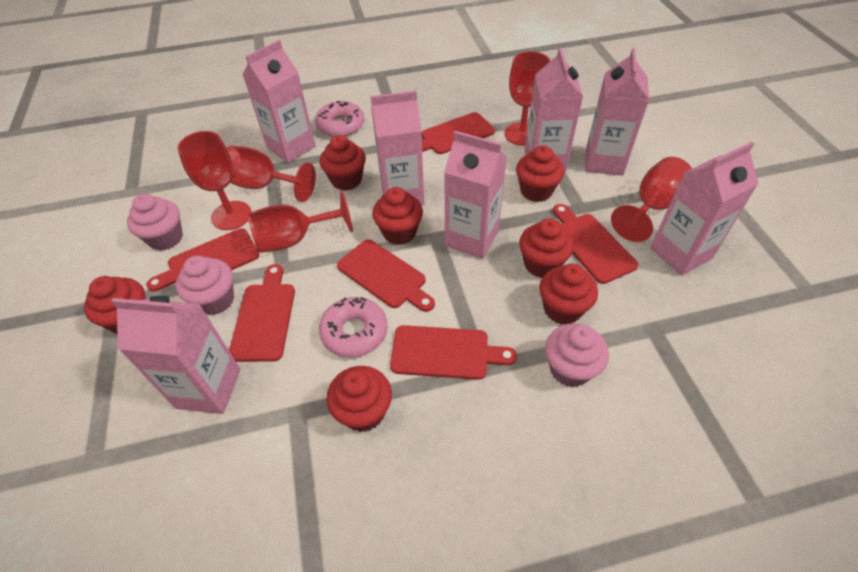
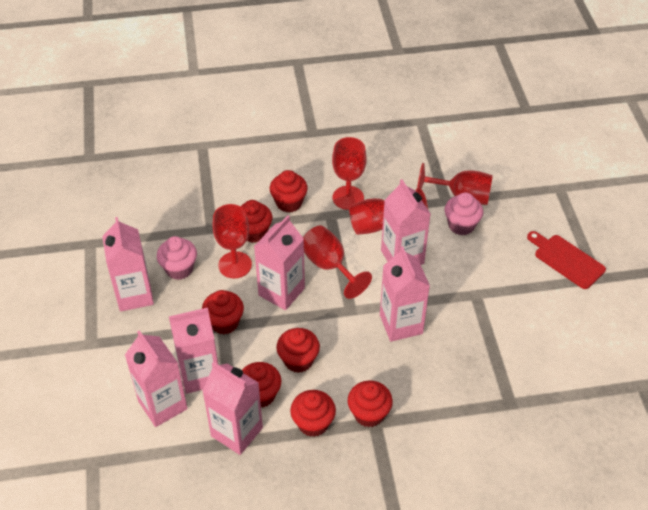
pink cupcake: [127,194,183,251] [176,256,234,315] [545,324,609,387] = 3 -> [157,236,197,280] [445,193,483,235] = 2
pink donut: [315,101,364,137] [319,297,388,358] = 2 -> none = 0
red cutting board: [146,228,259,292] [229,264,295,362] [337,240,435,312] [390,325,517,380] [421,112,495,154] [553,204,638,284] = 6 -> [527,231,606,289] = 1

